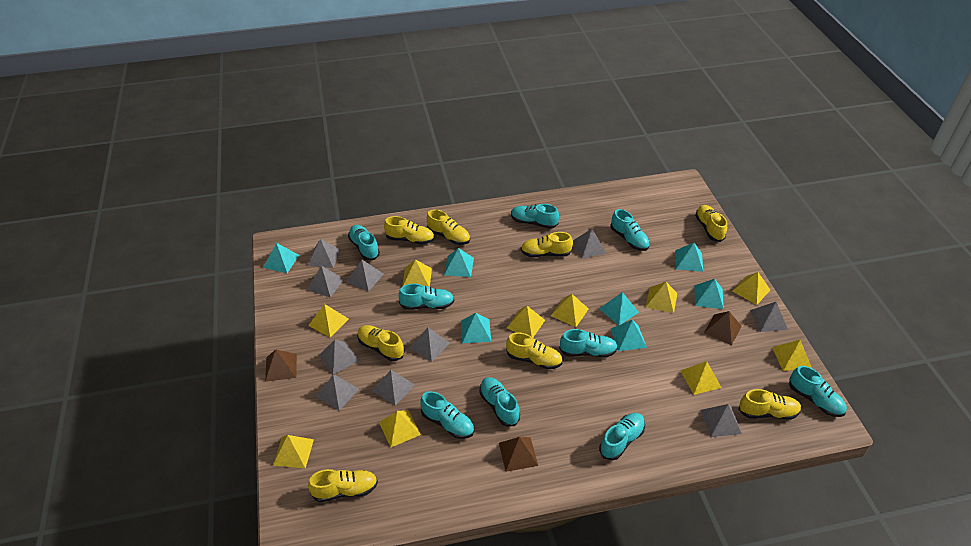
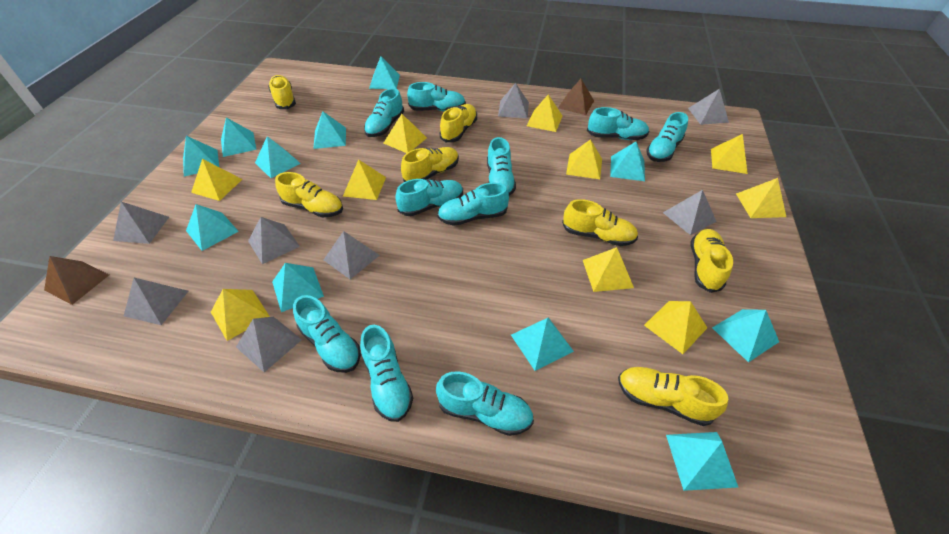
brown pyramid: [265,349,297,382] [499,437,538,472] [704,311,742,345] = 3 -> [44,256,109,305] [558,79,594,115] = 2
grey pyramid: [307,266,344,298] [308,239,341,268] [316,375,359,410] [318,340,359,375] [346,260,383,292] [372,370,415,406] [409,327,450,362] [573,229,606,259] [701,404,742,437] [750,302,788,332] = 10 -> [113,202,169,244] [124,278,188,325] [236,317,302,372] [248,217,300,264] [324,231,380,279] [498,83,529,118] [663,190,717,235] [688,89,729,125] = 8
turquoise pyramid: [263,243,299,273] [444,248,474,277] [461,313,491,343] [599,292,639,325] [611,320,647,351] [675,243,703,272] [694,279,724,309] = 7 -> [183,136,219,176] [186,204,239,251] [221,117,257,157] [255,136,301,178] [272,263,324,312] [313,111,346,149] [369,56,400,89] [511,317,574,371] [610,142,645,181] [666,432,738,491] [712,309,779,362] = 11
turquoise shoe: [348,225,380,260] [398,283,454,310] [420,391,474,439] [479,377,520,426] [511,204,559,229] [559,329,618,357] [599,413,645,460] [610,209,650,251] [789,366,847,417] = 9 -> [293,295,361,373] [360,325,413,422] [364,88,404,137] [395,179,463,216] [407,82,466,111] [436,371,534,436] [437,183,509,226] [487,137,516,196] [587,107,649,140] [646,112,688,162] = 10
yellow shoe: [308,469,378,502] [357,325,405,361] [384,216,434,245] [427,209,470,245] [506,333,563,369] [521,232,573,257] [695,205,727,242] [738,389,801,420] = 8 -> [268,75,296,109] [275,172,343,217] [401,147,459,182] [439,104,477,142] [562,199,638,246] [618,367,728,426] [691,229,733,293] = 7

